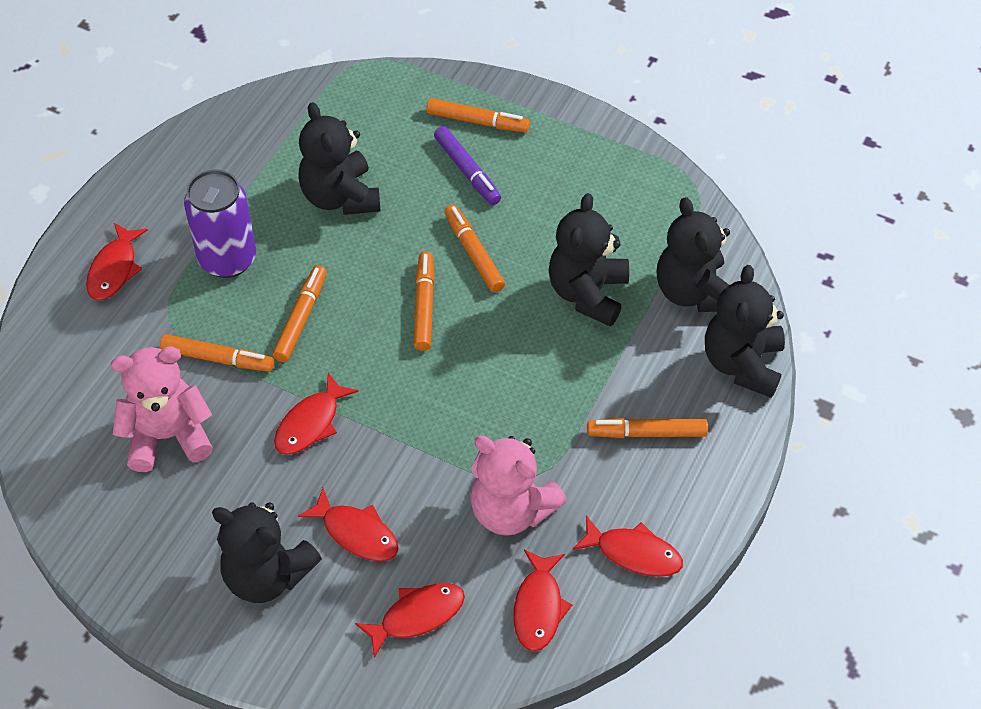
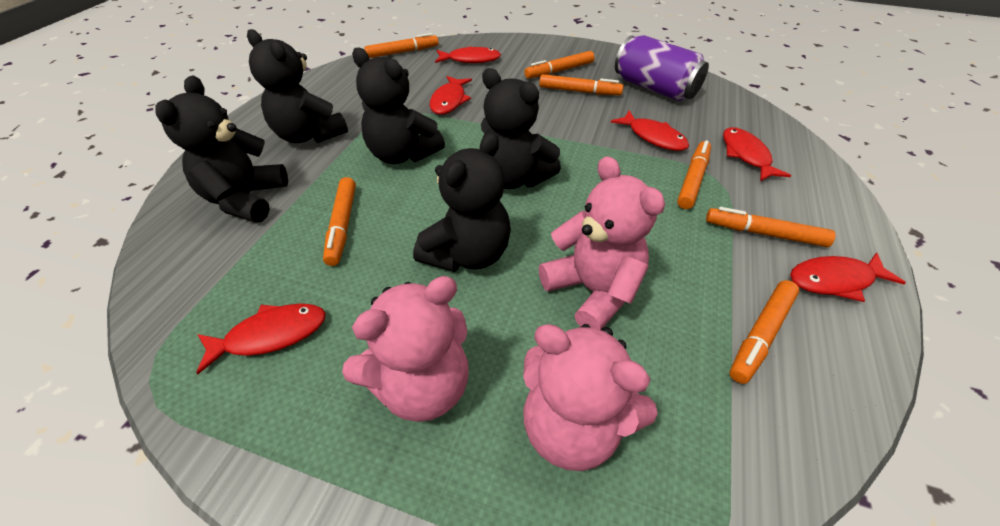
orange marker: [160,334,274,372] [273,265,327,362] [414,252,435,351] [426,98,530,133] [445,205,505,292] [587,418,708,438] = 6 -> [323,177,356,266] [364,33,439,58] [524,51,595,79] [539,74,623,95] [677,140,711,209] [706,207,836,247] [730,280,799,384] = 7
pink teddy bear: [111,346,213,472] [470,436,567,536] = 2 -> [342,276,469,422] [523,324,658,471] [539,156,665,330] = 3
purple marker: [434,126,501,205] = 1 -> none = 0

